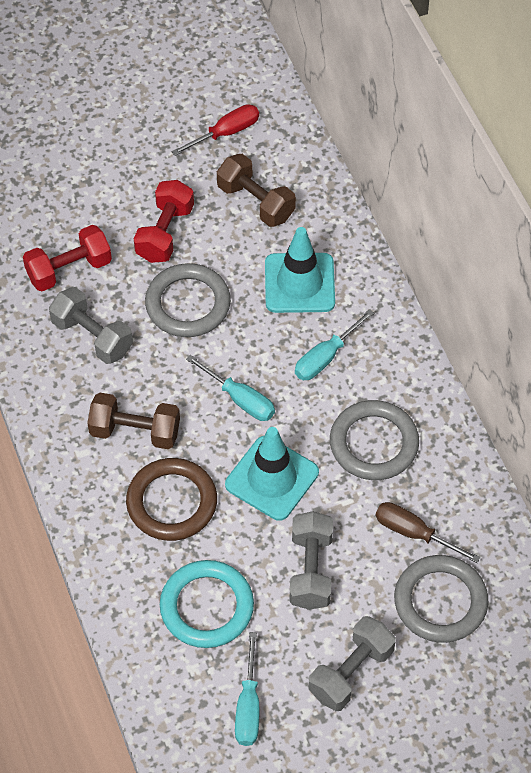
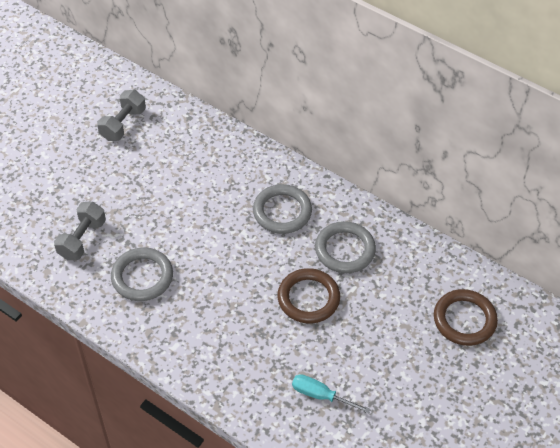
brown dumbbell: [87,393,180,449] [217,154,296,227] = 2 -> none = 0
brown ring: [126,458,217,541] = 1 -> [277,268,340,323] [434,289,498,346] = 2
brown screwdriver: [376,502,481,563] = 1 -> none = 0
grey dumbbell: [49,287,133,364] [289,511,333,610] [308,616,396,711] = 3 -> [54,202,106,260] [97,90,146,141] = 2
red dumbbell: [23,225,112,291] [134,180,194,263] = 2 -> none = 0
red screwdriver: [171,104,259,156] = 1 -> none = 0
turquoise ring: [160,560,254,648] = 1 -> none = 0
turquoise screwdriver: [186,355,275,421] [235,632,259,746] [295,309,374,380] = 3 -> [292,374,371,414] = 1
turquoise traffic cone: [225,427,319,521] [265,227,335,313] = 2 -> none = 0

